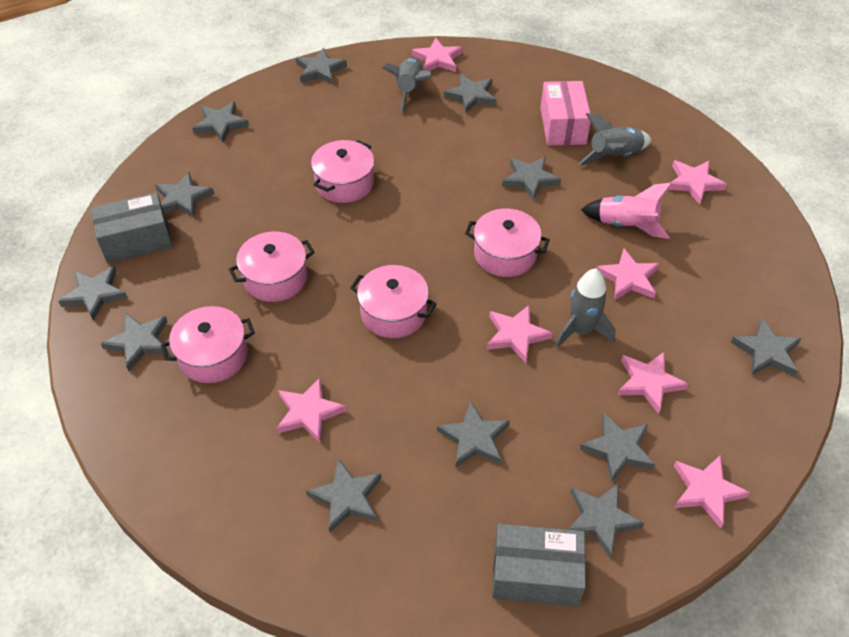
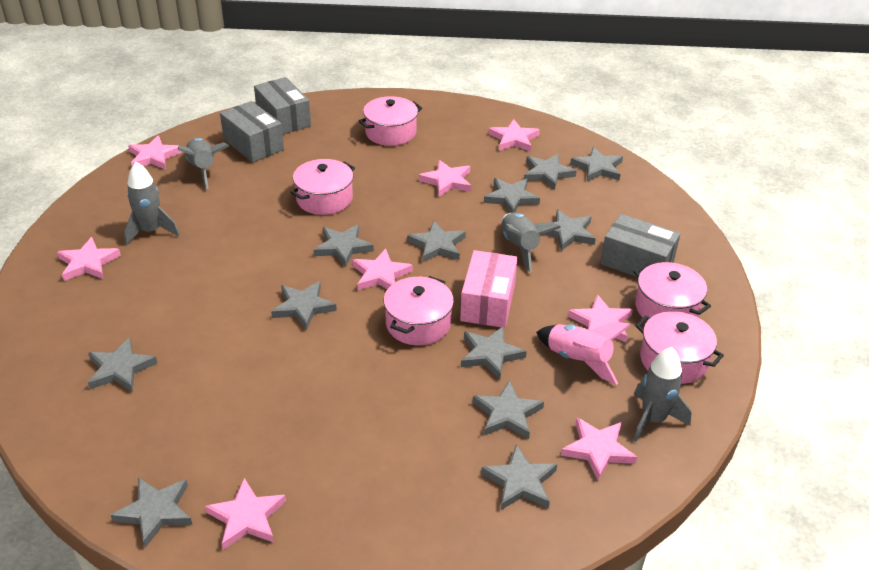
grey box: [91,192,173,263] [492,524,586,607] = 2 -> [220,101,284,163] [254,77,311,134] [600,214,680,277] = 3
grey rocket: [383,58,431,112] [555,268,615,348] [578,113,651,165] = 3 -> [124,162,180,246] [178,138,229,189] [502,213,561,272] [633,347,691,442] = 4
pink star: [276,378,347,443] [412,38,463,72] [487,305,553,363] [596,249,659,300] [618,352,689,414] [668,160,727,205] [674,455,751,528] = 7 -> [57,237,121,281] [128,136,182,170] [205,478,286,550] [352,249,413,290] [419,160,471,197] [488,119,540,152] [561,418,637,481] [568,294,633,342] = 8

